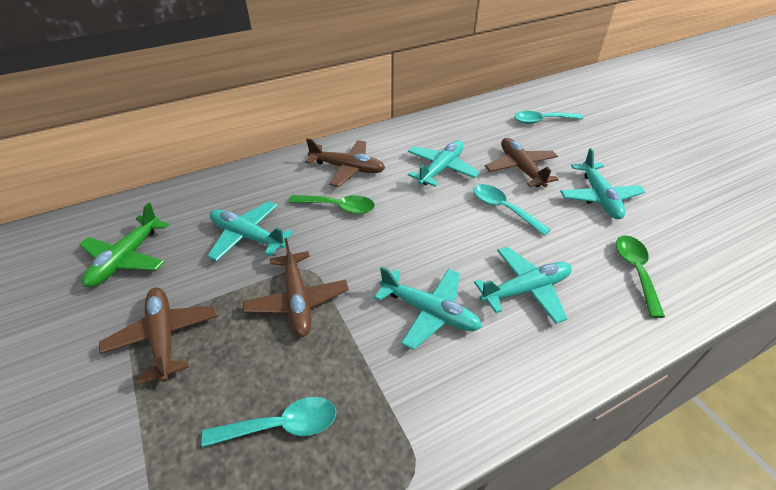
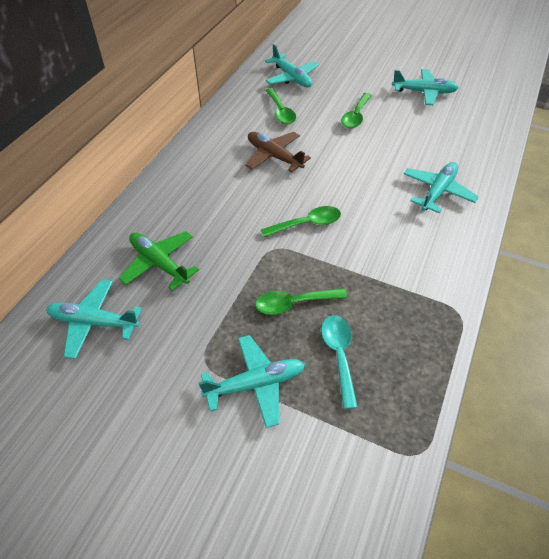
brown plane: [99,287,218,385] [243,238,349,337] [305,138,385,187] [485,138,559,187] = 4 -> [245,132,311,172] = 1
green spoon: [289,195,375,214] [616,236,665,318] = 2 -> [255,288,348,315] [261,206,341,237] [265,88,296,124] [341,93,372,129] = 4
turquoise spoon: [201,397,336,447] [474,184,551,236] [514,111,583,124] = 3 -> [321,315,358,409] = 1

